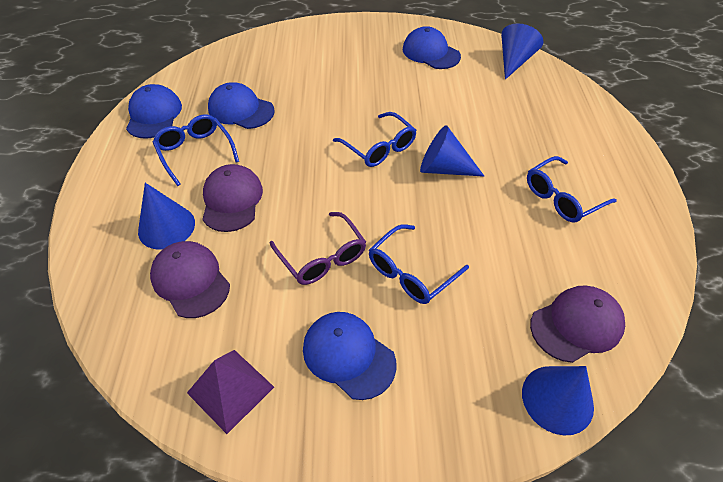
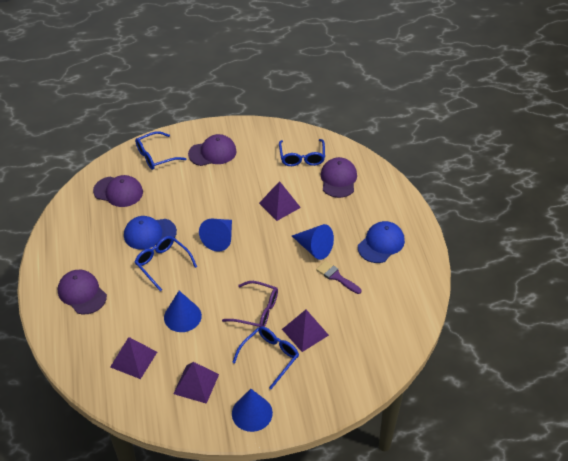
blue cap: [126,84,182,139] [208,82,275,129] [303,312,396,400] [403,26,461,69] = 4 -> [124,216,177,250] [358,221,405,263] = 2
purple brush: none = 0 -> [316,261,361,294] = 1
purple cap: [150,241,230,318] [202,164,263,232] [530,285,625,363] = 3 -> [58,270,107,314] [93,175,143,207] [188,134,237,166] [321,157,357,198] = 4
purple pyramid: [187,350,274,434] = 1 -> [110,337,157,379] [173,362,219,404] [259,181,301,221] [282,310,329,352] = 4

